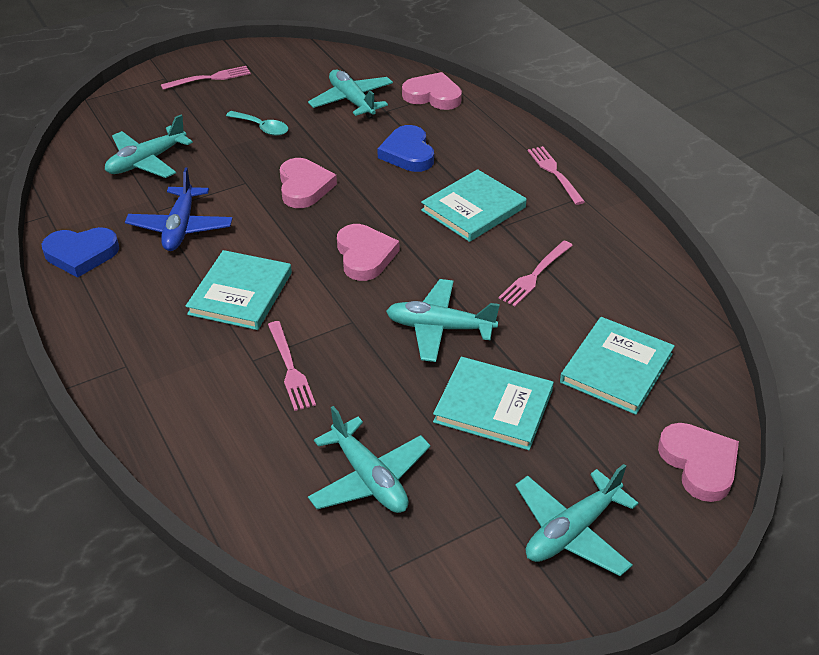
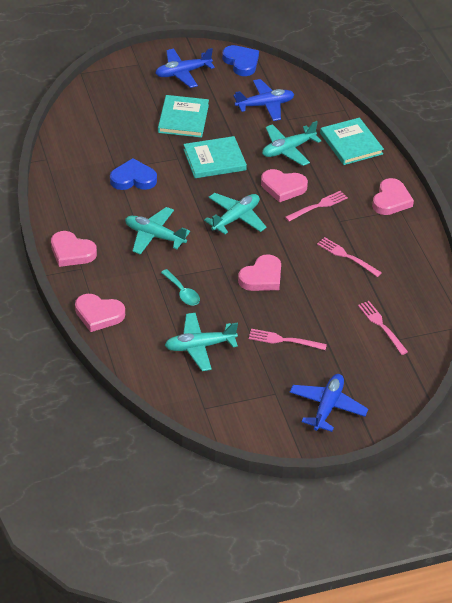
blue plane: [125,168,233,251] = 1 -> [155,48,215,88] [234,79,294,121] [290,374,368,432] = 3
pink heart: [280,158,337,208] [337,224,399,281] [402,72,462,110] [658,423,739,502] = 4 -> [51,231,97,267] [75,294,125,332] [238,254,281,291] [261,169,308,202] [372,178,414,215] = 5
turquoise book: [186,250,292,330] [421,169,527,242] [433,357,554,450] [560,317,675,415] = 4 -> [158,95,209,138] [183,136,247,178] [320,118,384,165] = 3
turquoise plane: [105,115,193,178] [308,70,393,119] [308,406,431,513] [386,279,500,362] [515,464,639,576] = 5 -> [125,207,190,255] [165,313,238,371] [204,193,267,234] [262,121,321,166] = 4

